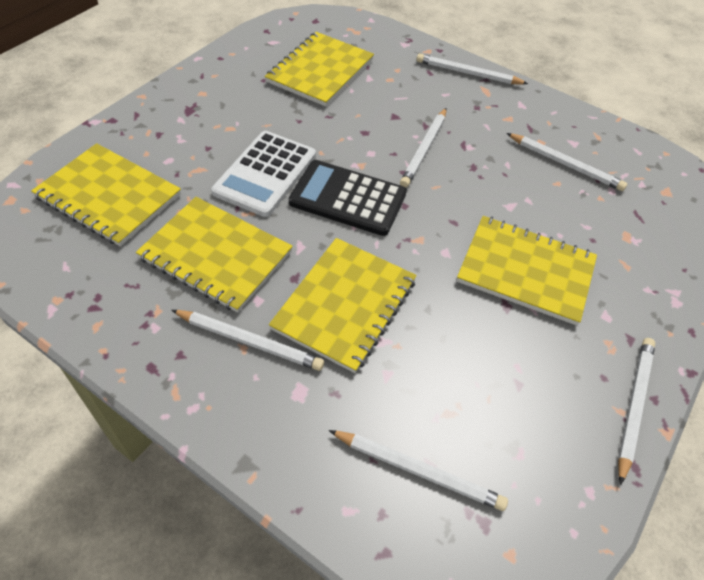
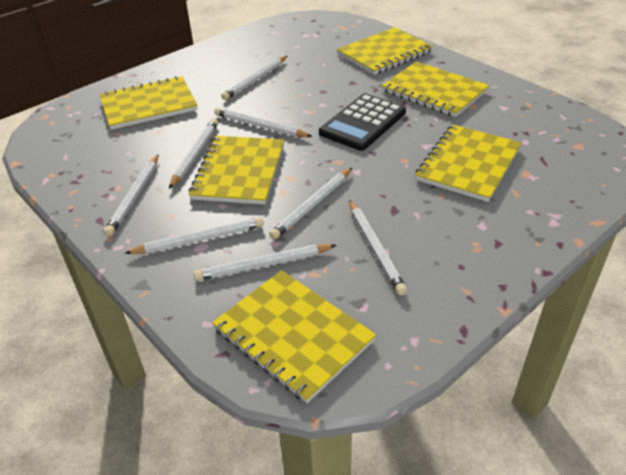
white calculator: [211,131,316,217] = 1 -> none = 0
white pencil: [171,310,324,371] [329,430,508,511] [400,108,446,188] [416,53,528,85] [506,133,627,191] [618,338,655,485] = 6 -> [104,154,159,236] [124,217,264,254] [169,119,218,189] [193,244,337,281] [214,108,313,137] [221,56,287,100] [269,168,352,240] [349,200,407,296] = 8
yellow notebook: [31,143,181,246] [136,197,293,313] [265,32,374,107] [269,238,417,373] [457,216,597,326] = 5 -> [99,76,198,130] [189,136,284,205] [212,270,376,403] [337,27,434,75] [382,61,489,117] [415,124,522,202] = 6

